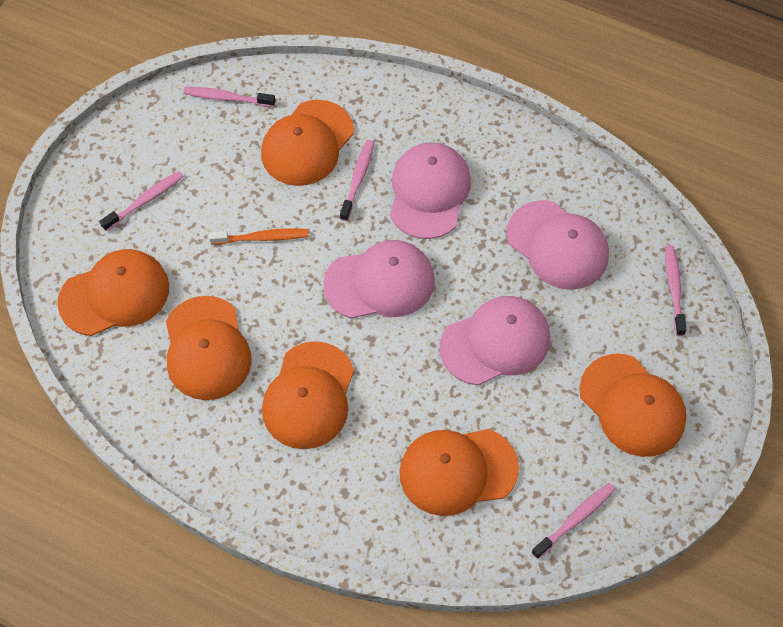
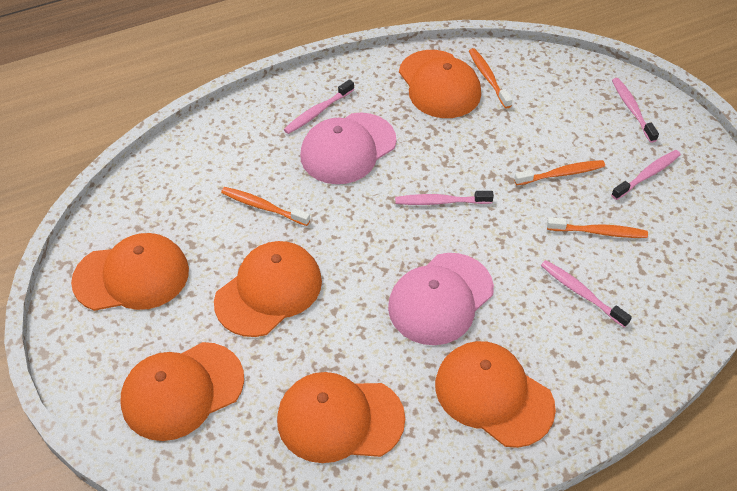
orange toothbrush: [209,228,309,244] = 1 -> [221,187,310,226] [469,48,512,109] [514,160,605,185] [547,217,648,238] = 4
pink cap: [323,240,435,319] [390,143,471,239] [440,296,550,385] [506,200,609,290] = 4 -> [300,113,396,184] [388,253,494,345] = 2

